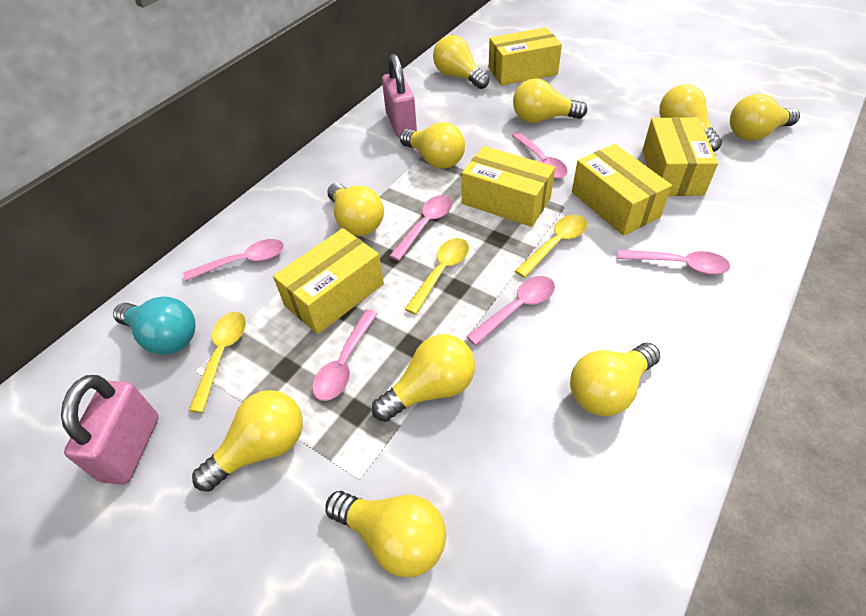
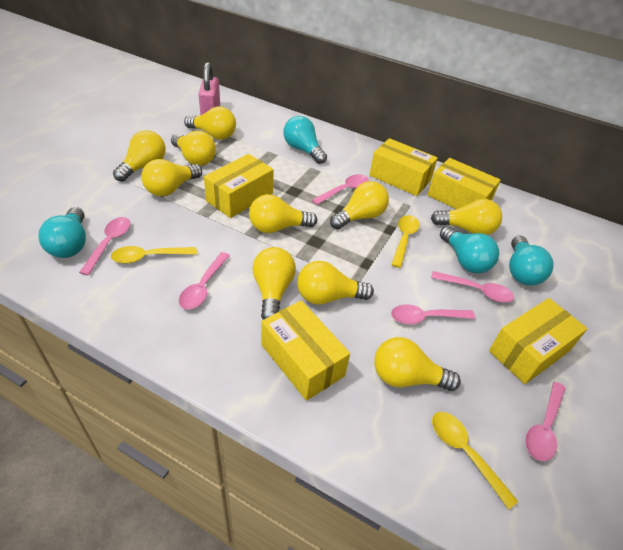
pink padlock: [61,375,159,485] [382,54,417,138] = 2 -> [198,62,220,115] = 1
turquoise light bulb: [113,297,196,355] = 1 -> [38,207,86,258] [283,116,327,164] [440,226,499,273] [509,236,553,285] = 4

